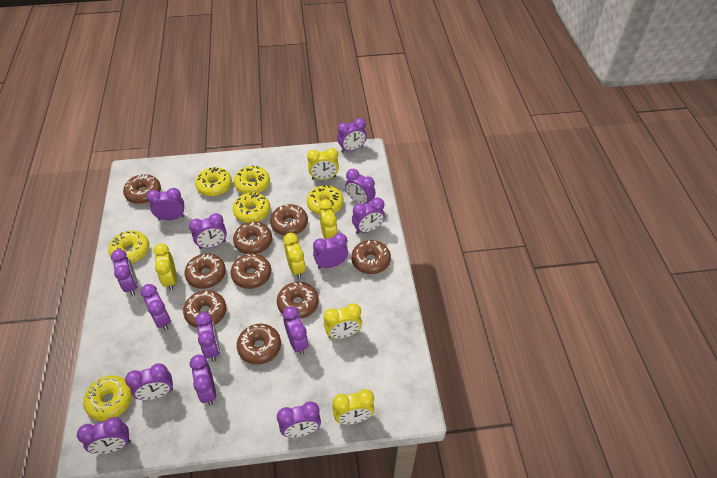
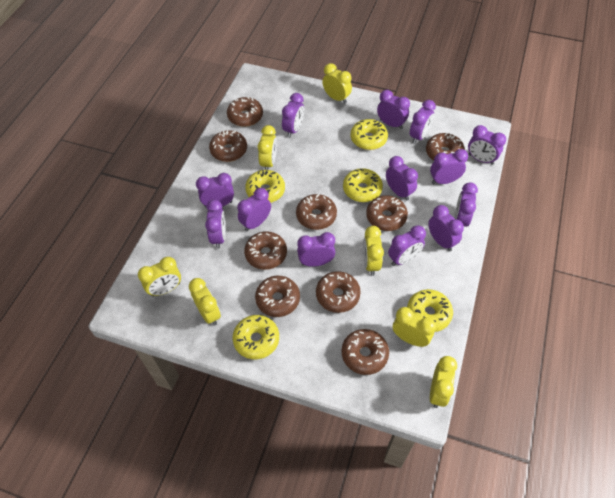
purple clock: [77,417,131,454] [111,249,138,296] [125,363,173,400] [141,284,171,331] [147,188,185,220] [189,213,227,249] [190,355,216,406] [195,312,220,362] [277,401,321,437] [283,306,309,355] [313,233,348,269] [337,118,367,153] [345,169,376,204] [352,197,385,234] = 14 -> [196,173,234,207] [205,199,226,249] [237,188,271,231] [282,93,304,138] [297,232,335,267] [377,90,410,129] [386,156,418,200] [388,225,426,266] [410,100,436,144] [428,205,464,251] [430,149,468,184] [455,182,478,227] [468,125,506,165] = 13
yellow clock: [153,243,177,291] [283,233,306,279] [307,148,339,180] [318,199,338,239] [324,303,362,339] [332,389,375,424] = 6 -> [138,257,181,296] [189,278,221,326] [258,125,277,170] [322,63,352,104] [363,226,384,276] [393,307,436,347] [430,356,457,408] = 7
yellow donut: [83,375,132,421] [108,231,149,263] [195,167,232,196] [233,192,270,223] [234,165,270,194] [307,185,344,215] = 6 -> [233,315,279,359] [245,170,285,203] [343,168,383,202] [351,119,388,150] [407,289,453,332] = 5

